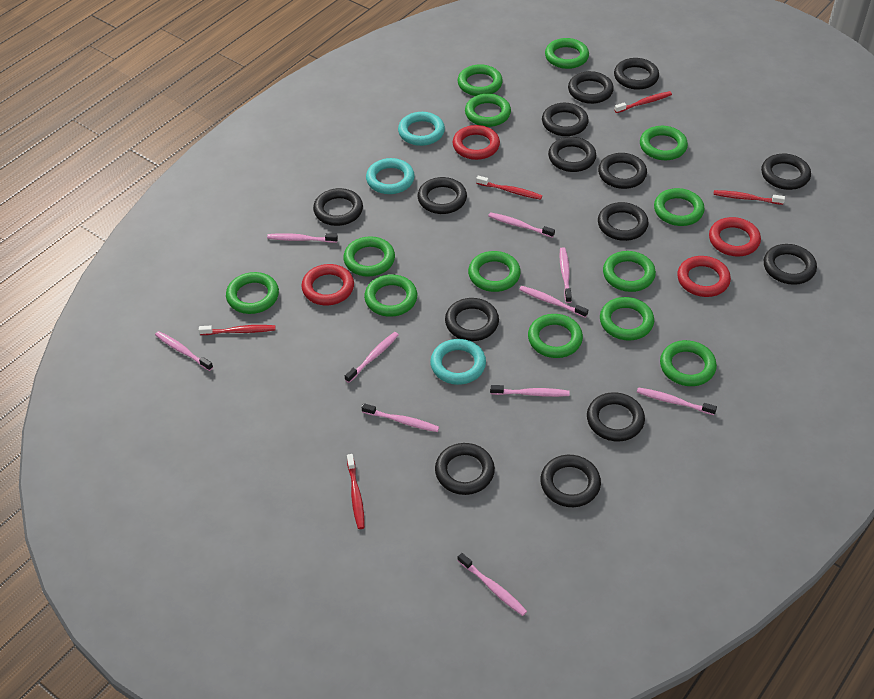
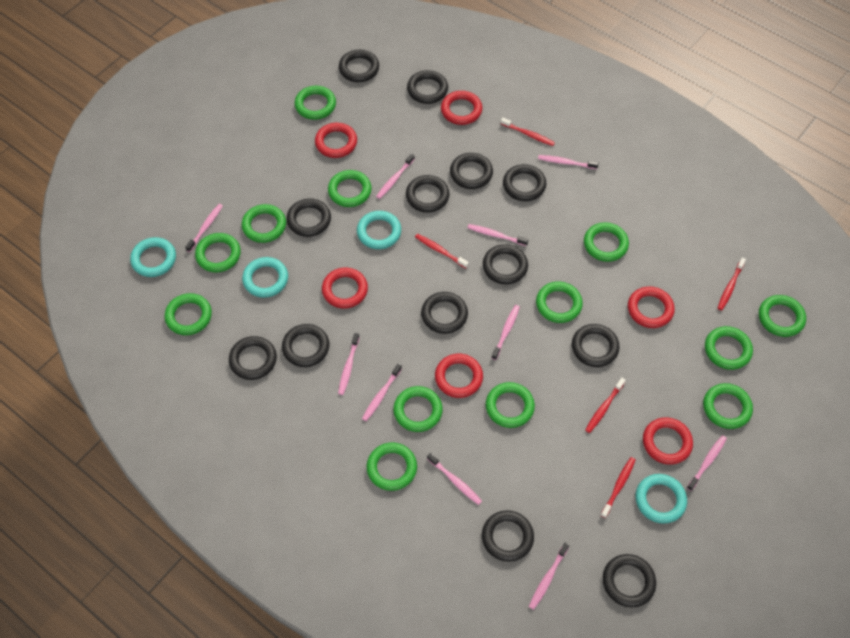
black ring: [313,188,363,226] [418,177,467,214] [435,443,495,495] [445,298,499,341] [540,455,601,507] [542,103,589,136] [548,137,596,172] [568,71,614,104] [587,392,645,441] [598,153,647,189] [598,202,649,241] [614,58,659,90] [761,154,811,190] [764,244,817,285] = 14 -> [229,336,277,380] [282,324,329,367] [287,198,331,237] [339,50,379,82] [406,175,450,212] [407,70,448,104] [421,292,468,334] [450,153,493,189] [482,510,534,562] [483,244,528,284] [503,164,546,201] [572,324,620,367] [603,554,656,607] = 13
red ring: [301,264,354,305] [452,125,500,160] [677,256,731,297] [709,217,761,256] = 4 -> [315,123,357,158] [322,268,368,308] [435,354,483,398] [441,91,482,125] [628,286,675,328] [643,417,693,465] = 6
turquoise ring: [366,158,415,194] [398,112,445,146] [430,339,486,385] = 3 -> [130,237,176,277] [242,257,288,298] [357,211,401,249] [636,474,687,524] = 4

